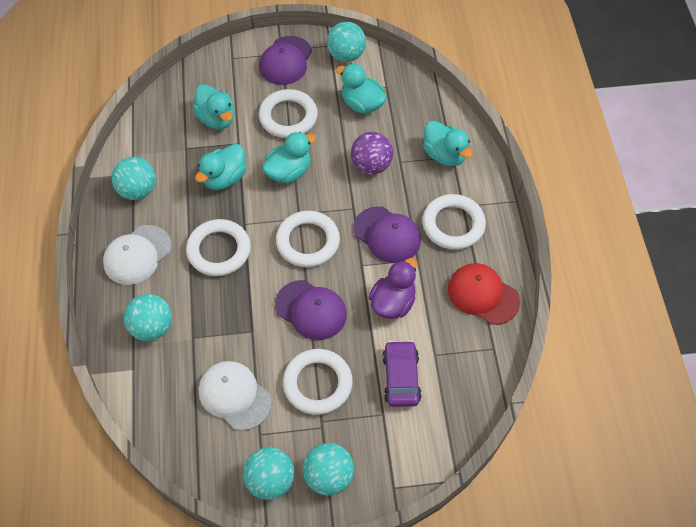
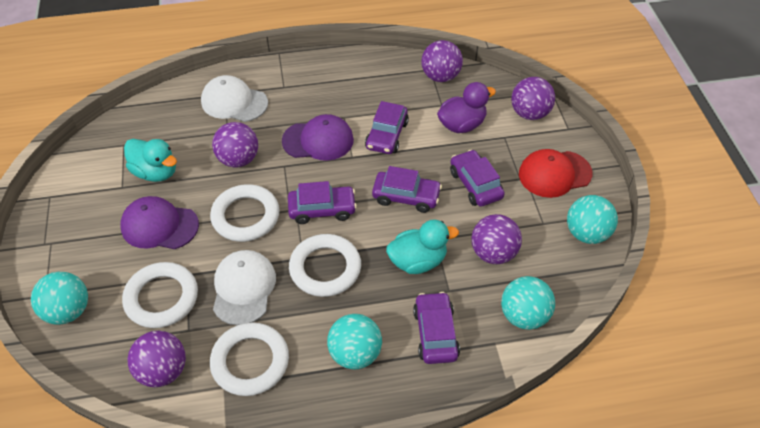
purple ball: [351,132,393,174] = 1 -> [128,331,186,387] [212,122,258,167] [421,40,463,82] [471,214,522,264] [511,77,555,120] = 5
purple cap: [259,36,312,85] [275,280,347,340] [353,206,421,263] = 3 -> [120,196,199,249] [282,114,354,161] = 2
purple car: [382,340,421,407] = 1 -> [288,181,357,224] [365,101,409,154] [372,166,442,213] [413,292,460,364] [450,150,505,207] = 5
turquoise ball: [112,157,156,200] [124,294,172,341] [243,447,295,500] [303,443,354,496] [327,22,366,62] = 5 -> [31,272,88,325] [327,314,382,369] [501,276,555,330] [567,195,618,244] = 4
turquoise duck: [192,84,235,129] [195,144,246,190] [262,132,316,183] [336,64,386,113] [423,121,473,166] = 5 -> [124,139,177,182] [386,220,459,274] = 2
white ring: [186,219,251,276] [259,89,318,138] [276,211,340,267] [283,349,353,415] [422,194,486,250] = 5 -> [122,262,198,328] [210,184,280,242] [210,322,289,396] [289,234,361,297] = 4

